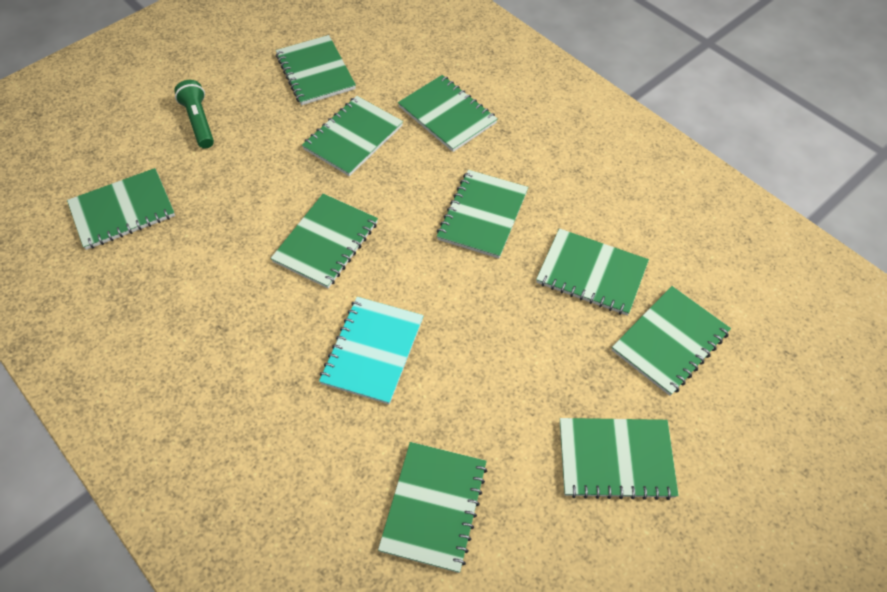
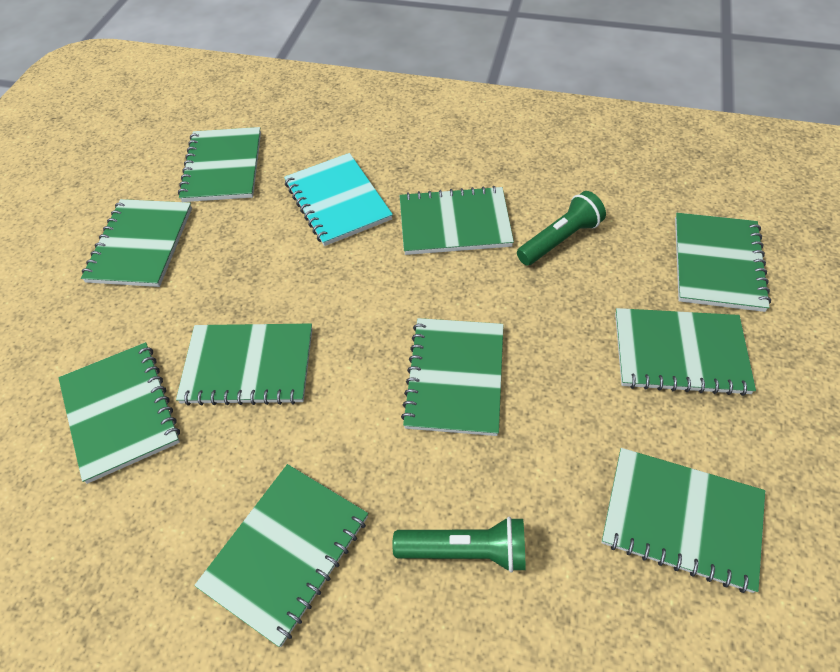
green flashlight: [174,80,214,149] = 1 -> [393,517,526,572] [517,191,606,266] = 2

